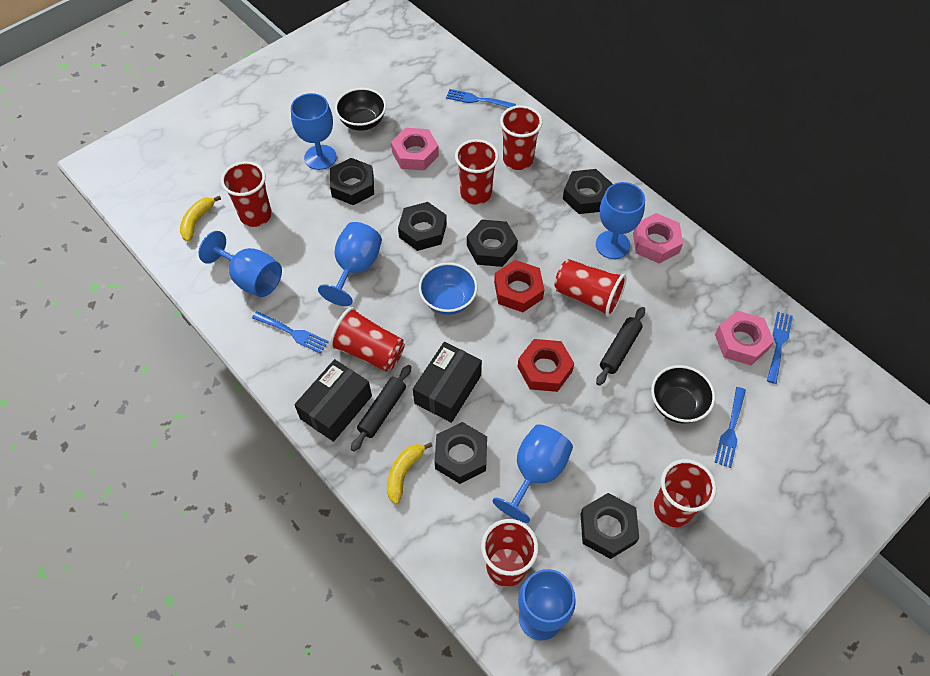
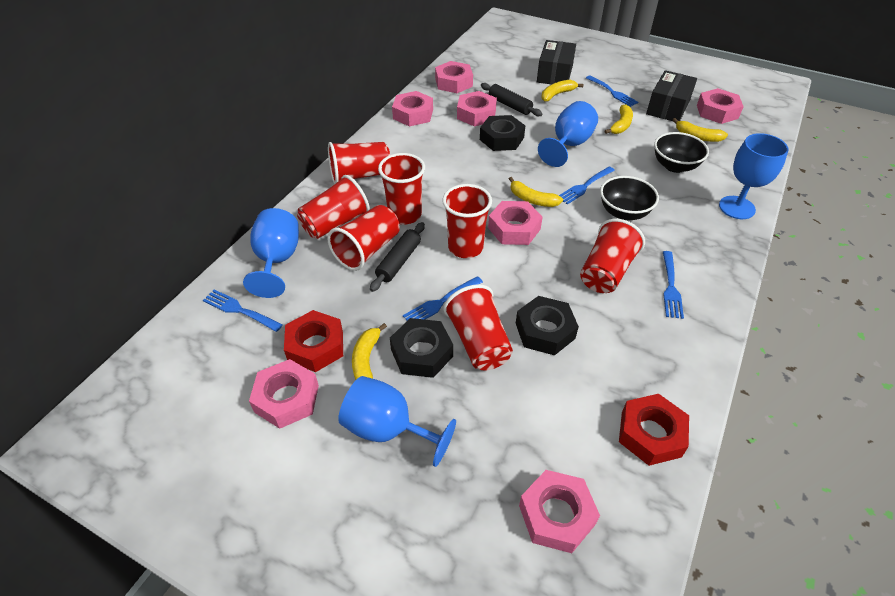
black nut: [330,158,374,205] [398,202,447,251] [435,422,487,484] [467,220,518,267] [563,169,613,214] [580,493,639,559] = 6 -> [390,318,453,378] [480,115,525,151] [516,296,579,355] = 3
blue bowl: [419,263,478,315] = 1 -> none = 0
blue fork: [252,311,329,354] [446,89,516,108] [714,387,746,468] [767,312,793,384] = 4 -> [203,290,283,332] [403,276,483,321] [559,167,615,205] [586,76,638,107] [663,251,684,319] = 5
blue goblet: [199,231,282,297] [291,93,337,170] [318,222,382,306] [492,424,573,523] [518,569,576,641] [596,182,645,259] = 6 -> [243,208,299,298] [338,376,456,467] [538,101,598,167] [719,133,789,219] = 4
pink nut: [391,128,439,170] [633,213,683,263] [715,311,774,365] = 3 -> [249,359,319,429] [392,91,433,127] [435,61,473,93] [457,91,497,126] [488,201,543,245] [519,470,600,553] [697,88,744,124] = 7
yellow banana: [180,195,221,242] [387,442,432,504] = 2 -> [352,323,387,380] [509,177,563,207] [542,80,584,102] [604,104,633,134] [673,118,728,142] = 5

